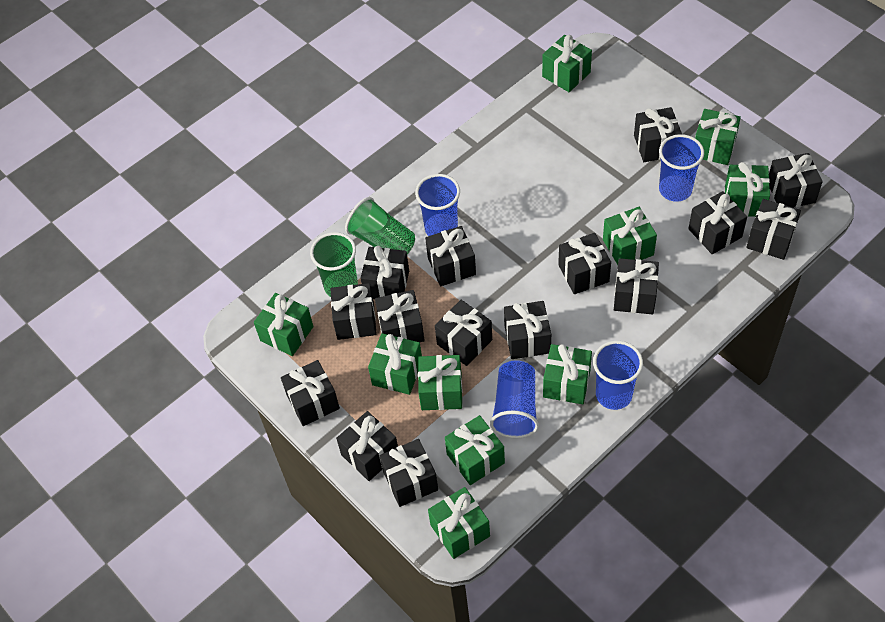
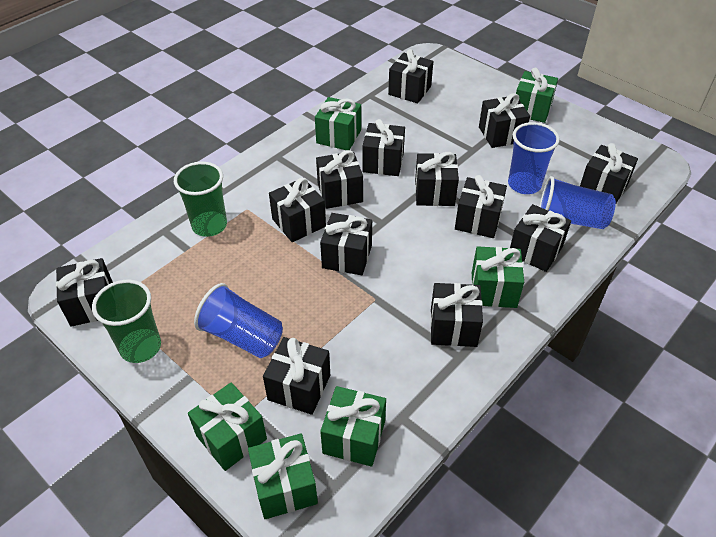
black gift: [281,360,340,426] [331,283,377,340] [336,411,398,481] [360,246,409,299] [375,290,425,342] [380,439,438,507] [425,226,476,286] [435,300,492,366] [504,301,551,359] [558,233,611,294] [614,258,659,314] [634,107,682,162] [688,191,747,254] [746,199,801,260] [769,153,823,208] = 15 -> [56,258,113,327] [263,337,330,415] [269,178,326,242] [316,150,363,209] [320,213,372,275] [362,119,405,176] [388,49,433,103] [415,152,459,206] [430,283,483,347] [455,175,507,238] [479,93,530,148] [510,204,571,272] [580,143,638,203] = 13
blue cup: [415,174,460,236] [490,360,539,438] [593,341,643,410] [659,134,704,202] = 4 -> [194,283,283,358] [508,122,560,194] [539,176,616,229] = 3
green gift: [254,293,314,356] [368,333,422,395] [418,355,462,410] [428,487,490,559] [445,415,505,485] [542,35,592,92] [543,344,592,404] [603,207,657,265] [695,109,741,165] [725,162,770,217] = 10 -> [188,382,267,471] [248,434,318,519] [315,97,361,150] [320,386,386,467] [472,246,524,308] [516,68,558,123] = 6

